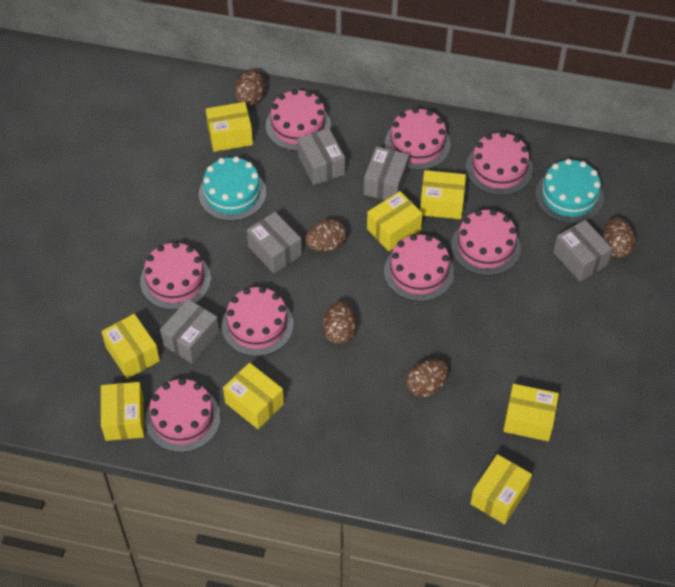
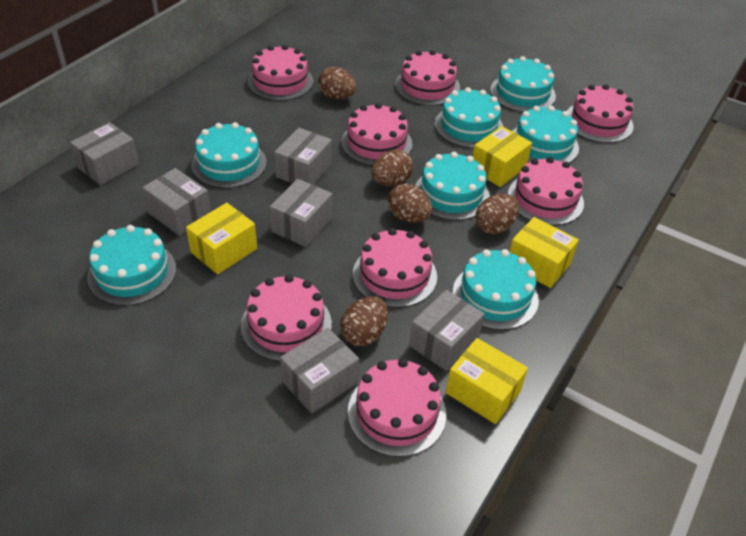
grey box: [160,299,219,364] [247,212,302,273] [298,128,345,185] [364,146,409,200] [553,220,613,282] = 5 -> [70,122,139,185] [142,168,211,236] [270,179,332,247] [274,128,332,185] [280,328,359,414] [409,290,485,371] = 6
turquoise cake: [199,156,266,221] [536,159,604,224] = 2 -> [87,225,176,306] [191,122,267,188] [415,152,490,220] [435,87,503,148] [452,249,539,330] [490,56,556,112] [512,106,579,163] = 7
yellow box: [101,314,160,379] [101,382,144,441] [206,102,253,152] [223,363,284,429] [367,191,423,251] [420,170,466,219] [470,454,532,524] [503,384,559,441] = 8 -> [186,203,257,274] [446,338,528,424] [473,126,532,187] [509,217,579,288] = 4

